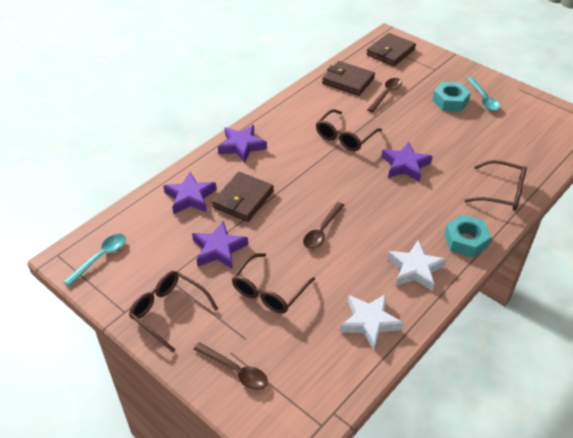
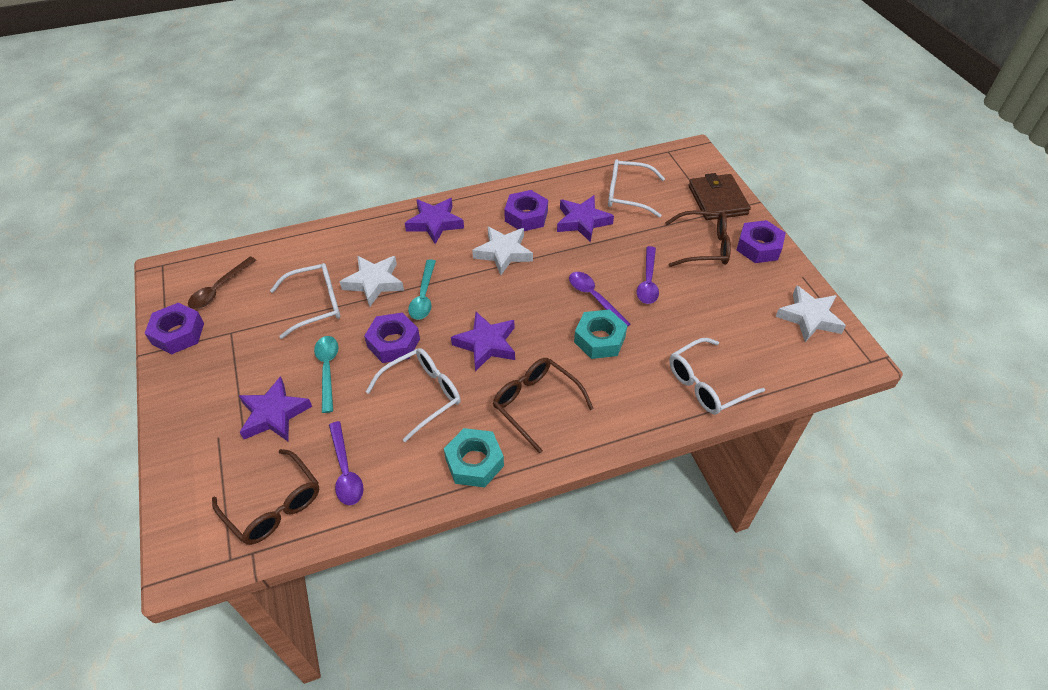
brown glasses: [129,271,218,352] [231,253,315,314] [316,109,382,151] [464,160,527,211] = 4 -> [212,449,319,545] [493,358,594,453] [665,211,731,267] = 3
brown spoon: [193,342,268,390] [303,202,345,249] [367,78,402,113] = 3 -> [188,257,257,309] = 1
brown wallet: [212,172,274,222] [322,61,375,96] [366,33,416,66] = 3 -> [688,173,751,220] = 1
purple nut: none = 0 -> [145,303,204,355] [364,313,420,363] [504,190,548,231] [737,220,786,263] = 4
purple spoon: none = 0 -> [329,421,363,505] [569,272,630,327] [637,246,659,304] = 3
white glasses: none = 0 -> [270,263,340,339] [366,348,461,442] [608,159,665,217] [669,338,765,415] = 4
white star: [340,294,404,350] [387,240,447,291] = 2 -> [340,256,404,307] [472,227,533,275] [775,285,846,342] = 3

